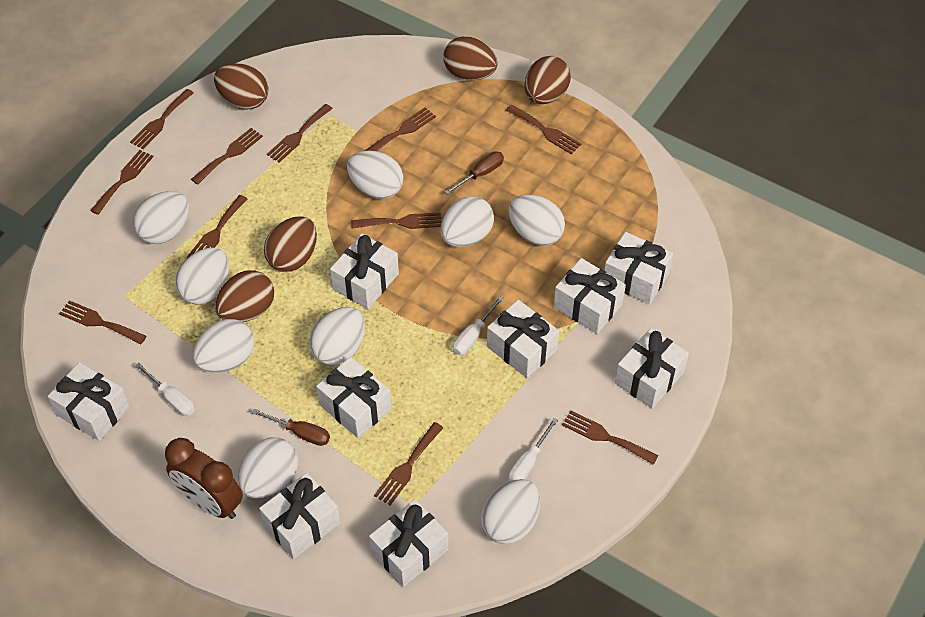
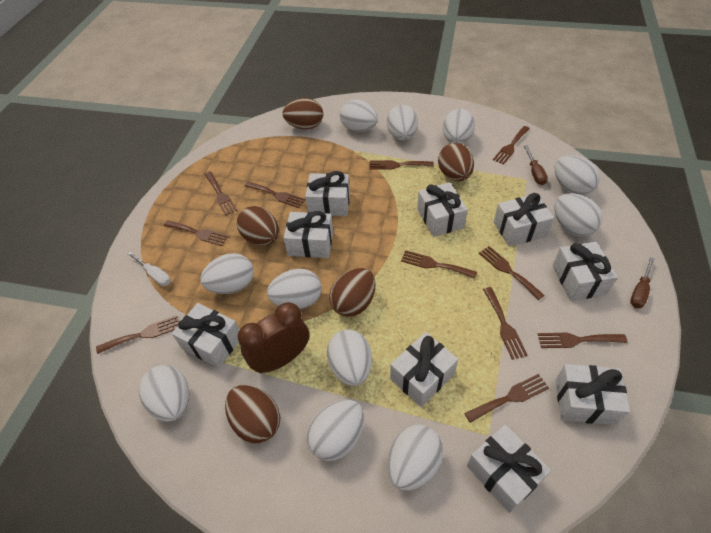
white egg: [133,191,189,244] [175,248,229,305] [193,319,254,373] [238,437,298,498] [309,307,365,365] [347,150,403,199] [441,196,494,247] [481,479,540,544] [509,194,565,246] = 9 -> [139,365,189,422] [200,253,254,294] [267,269,322,309] [307,399,364,461] [327,329,372,386] [340,99,378,132] [387,105,418,140] [387,425,443,491] [443,109,475,144] [554,193,602,237] [555,155,599,195] = 11
white screwdriver: [135,363,195,416] [453,296,504,355] [508,418,558,482] = 3 -> [128,252,171,286] = 1

